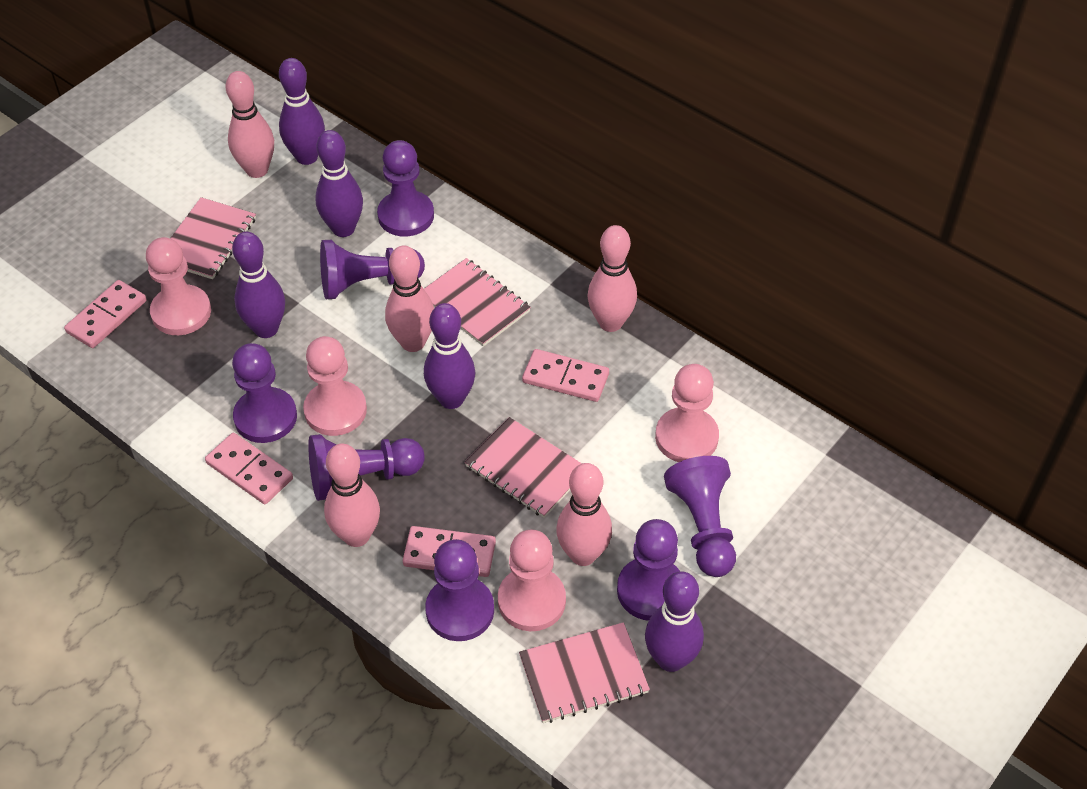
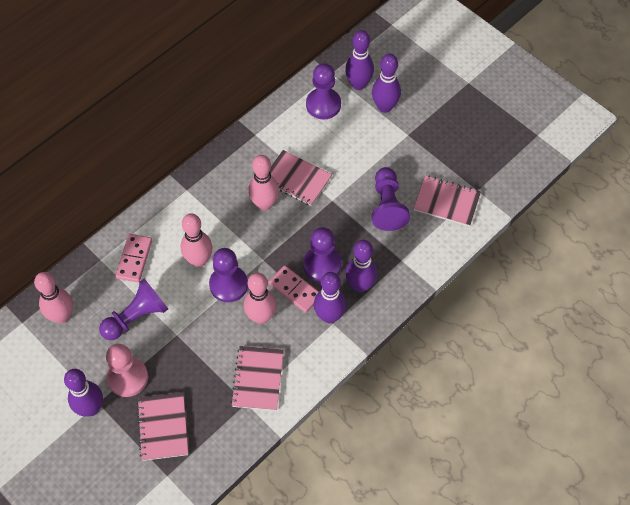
pink bowling pin: [225,71,274,178] [324,443,380,547] [385,246,434,352] [556,463,612,566] [587,225,637,332] = 5 -> [34,272,73,323] [181,213,213,267] [244,272,276,324] [248,155,279,211] = 4
pink domino: [64,280,147,348] [205,433,293,504] [403,526,496,577] [522,349,609,402] = 4 -> [115,234,152,283] [269,265,319,313] = 2
pink pawn: [146,237,211,335] [303,336,367,436] [498,530,566,631] [655,364,719,462] = 4 -> [106,344,148,397] = 1
purple pawn: [232,343,297,443] [308,434,425,501] [320,240,425,299] [377,140,434,236] [425,539,494,641] [617,519,680,621] [664,456,736,577] = 7 -> [99,278,168,340] [209,248,248,302] [303,227,341,282] [306,63,341,119] [372,167,410,231] = 5

